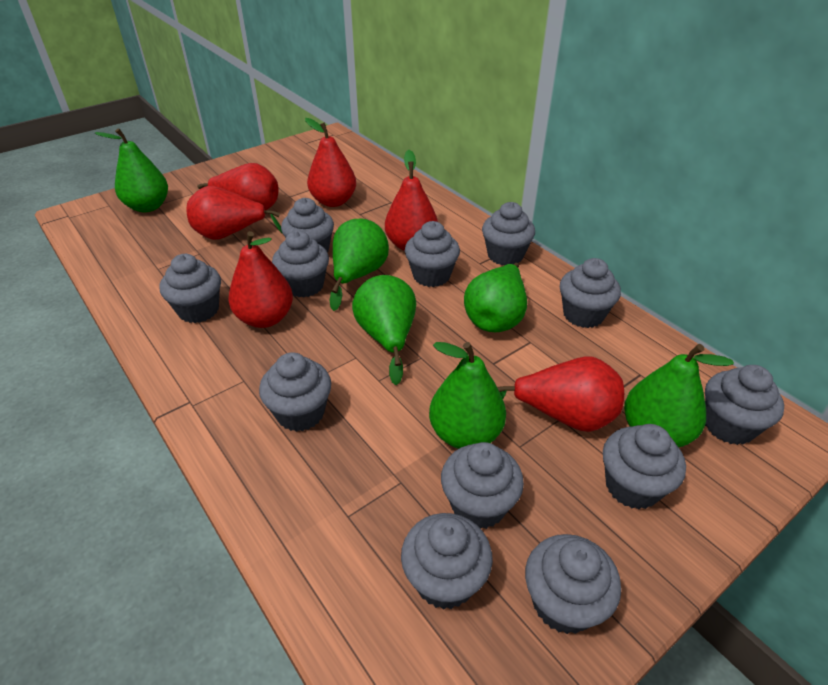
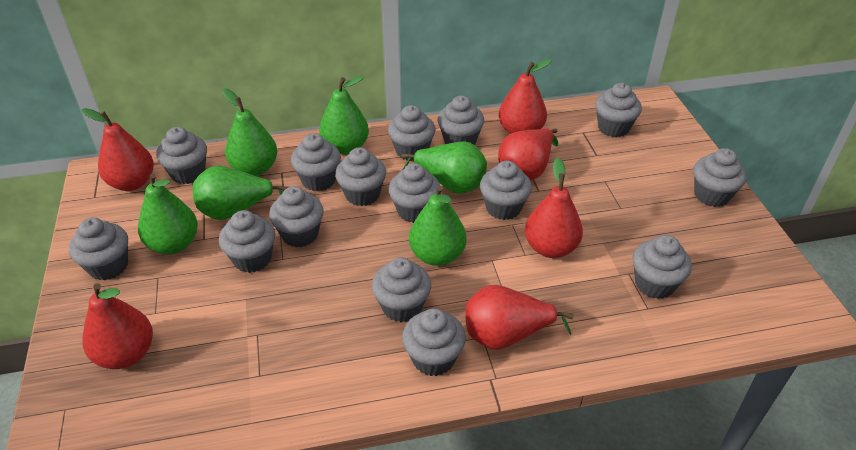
grey cupcake: [160,254,221,323] [259,352,331,432] [272,230,329,298] [281,198,334,252] [401,513,493,610] [405,221,460,287] [441,442,524,529] [482,202,535,265] [525,534,621,634] [560,258,621,328] [603,424,686,509] [705,365,784,445] = 12 -> [69,218,128,280] [156,127,207,184] [219,210,275,273] [269,186,324,247] [291,133,341,191] [335,147,386,206] [372,257,431,322] [388,105,435,161] [389,163,440,223] [402,308,466,376] [438,96,484,145] [480,161,532,220] [595,83,642,137] [632,235,692,299] [693,148,746,207] = 15

